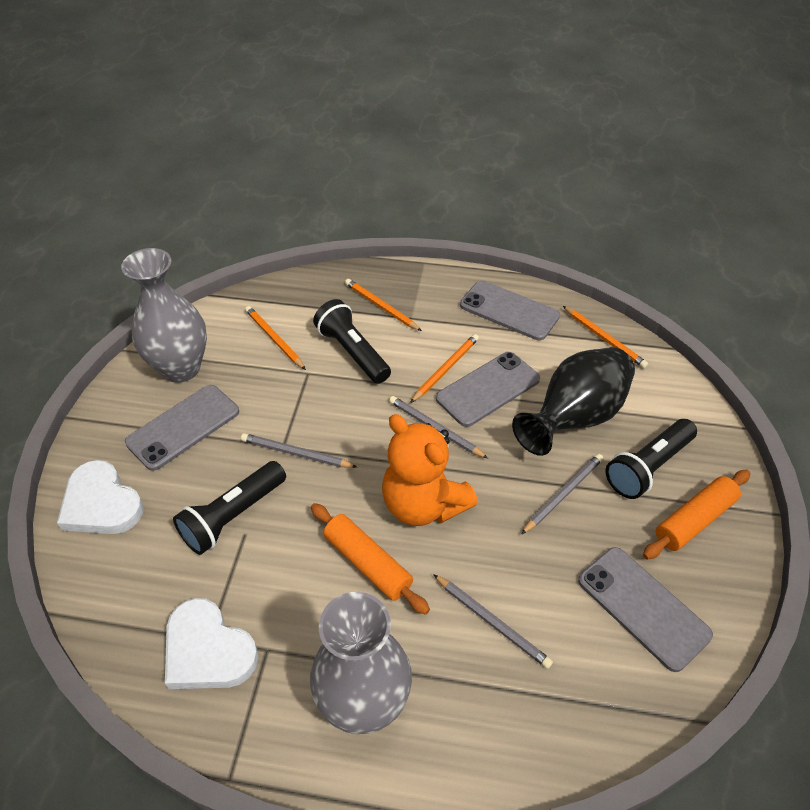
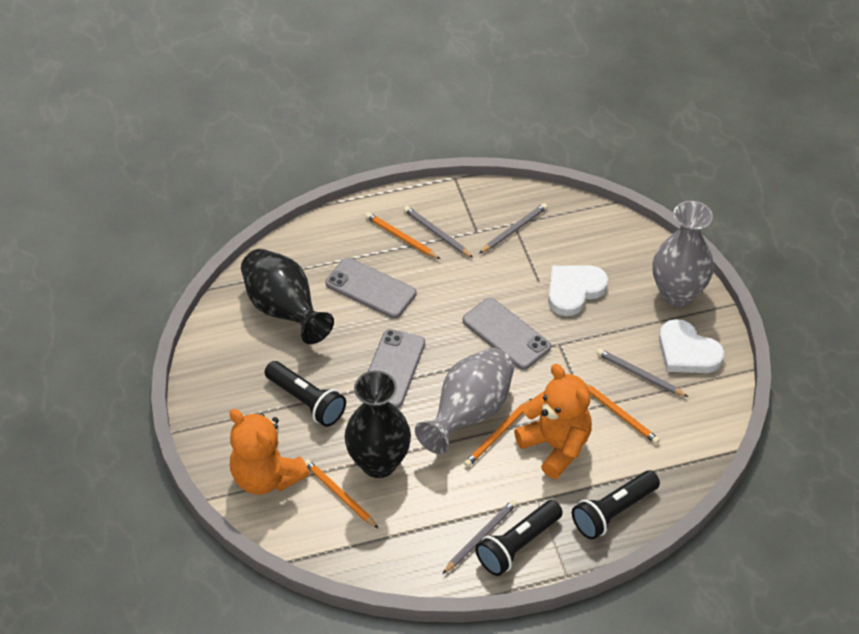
black vase: [512,347,635,456] = 1 -> [241,249,334,344] [344,371,411,478] = 2
grey phone: [125,385,239,471] [436,352,540,427] [460,280,560,340] [578,547,713,672] = 4 -> [325,258,416,318] [368,329,425,408] [463,298,551,370] = 3
orange rolling pin: [311,503,430,615] [643,470,751,559] = 2 -> none = 0
orange teddy bear: [382,414,478,526] = 1 -> [229,409,309,495] [514,364,592,479] = 2

